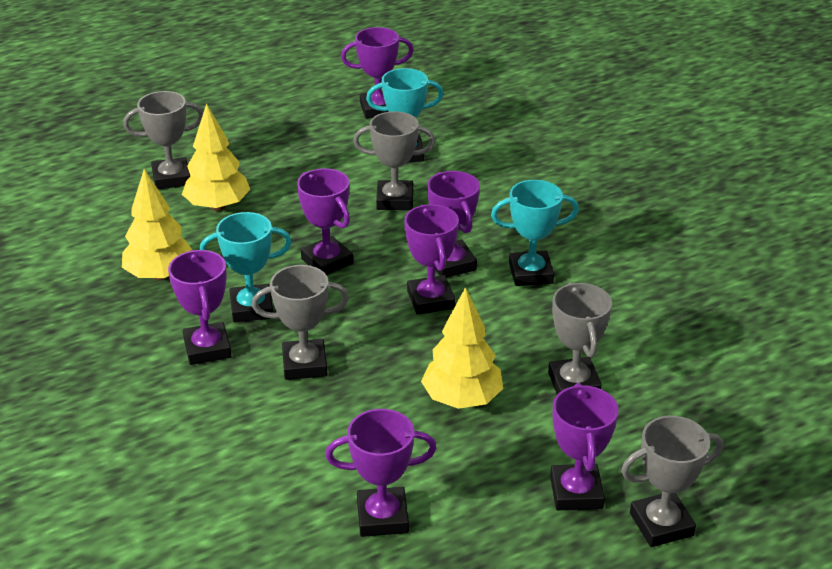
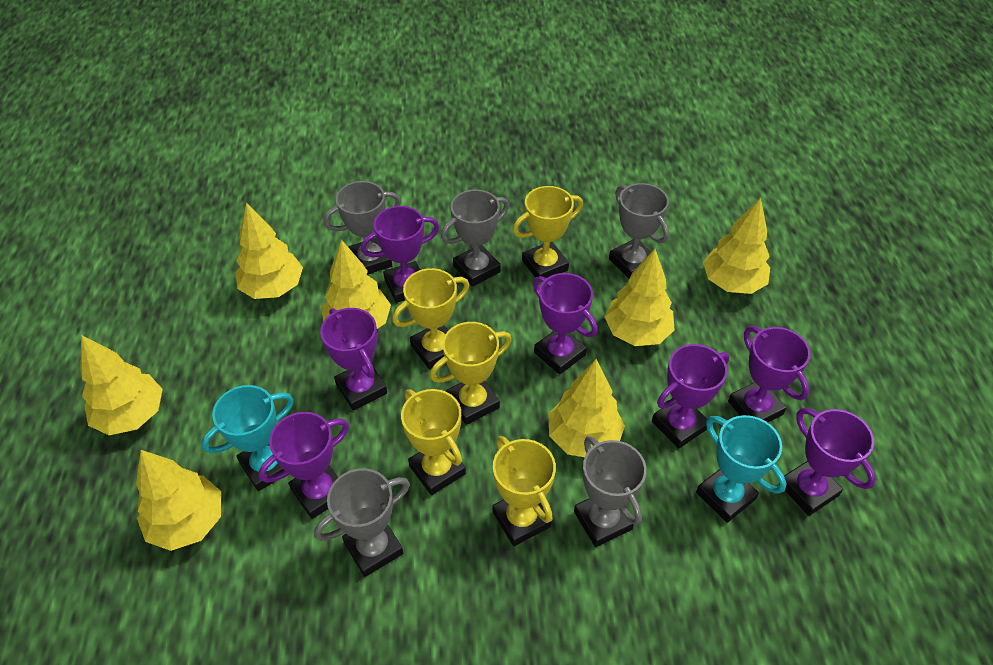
turquoise trophy: [200,212,292,323] [366,68,444,162] [491,180,579,286] = 3 -> [201,385,294,491] [696,415,786,523] = 2
yellow tree: [122,169,192,281] [182,103,250,211] [421,287,503,409] = 3 -> [80,335,163,435] [136,450,221,551] [236,202,303,299] [322,240,391,329] [549,359,625,457] [605,249,674,346] [703,197,770,294] = 7
yellow trophy: none = 0 -> [392,268,469,369] [401,389,466,495] [430,322,512,425] [493,436,556,546] [513,186,583,278] = 5

